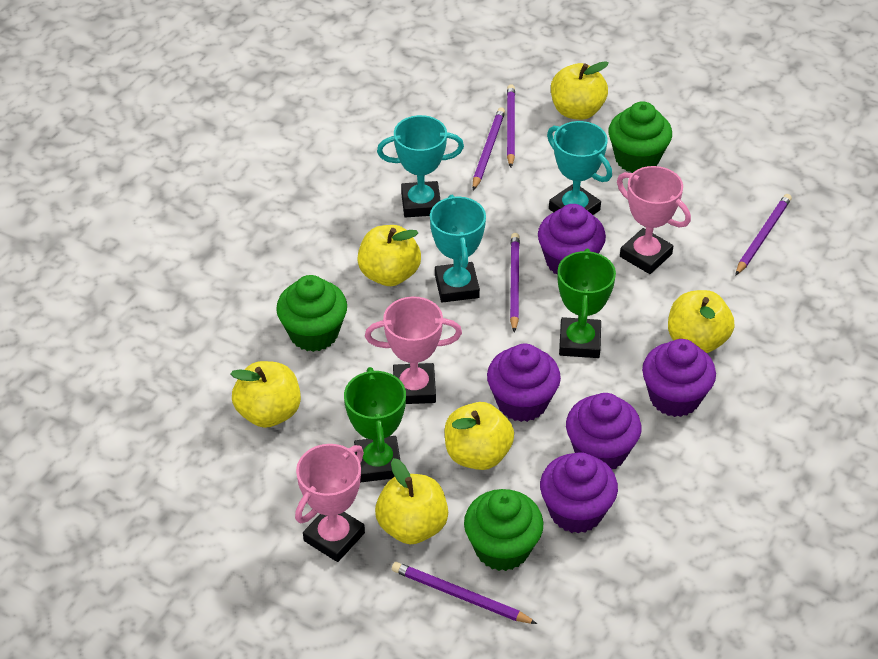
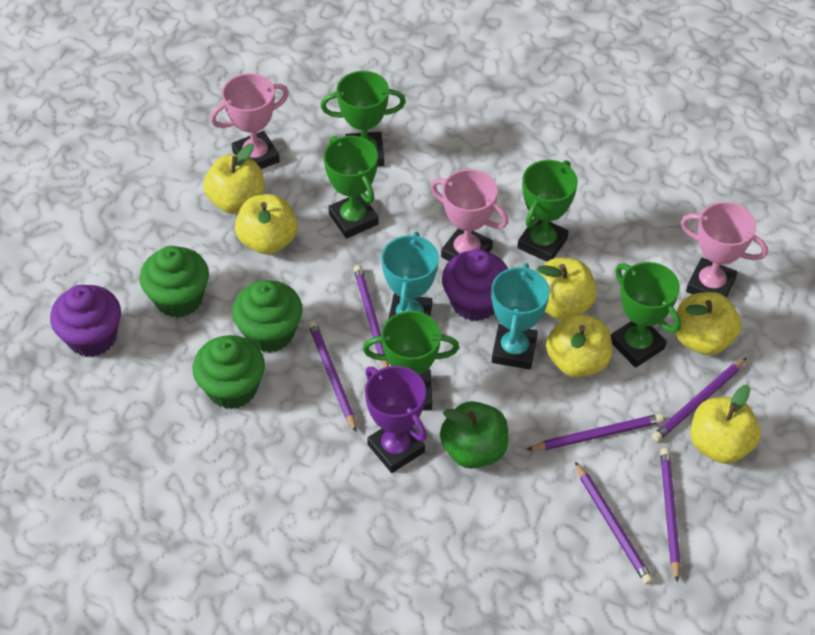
green apple: none = 0 -> [440,401,508,469] = 1
green trophy: [344,367,406,482] [557,248,616,358] = 2 -> [321,71,406,167] [324,136,379,238] [363,311,459,411] [517,160,578,262] [611,262,681,368] = 5
purple cupcake: [487,343,561,422] [538,204,606,275] [540,452,618,534] [566,393,641,469] [642,339,716,417] = 5 -> [50,285,121,357] [442,249,508,321] = 2
purple pencil: [392,562,537,624] [473,107,505,190] [507,84,515,168] [510,233,520,333] [735,194,792,276] = 5 -> [308,321,356,432] [354,265,389,368] [526,414,664,450] [575,461,653,584] [652,358,747,442] [660,448,681,582] = 6
purple trophy: none = 0 -> [365,366,427,473] = 1
turquoise trophy: [377,115,464,217] [430,195,486,303] [547,121,612,215] = 3 -> [381,232,439,319] [491,263,550,369] = 2

